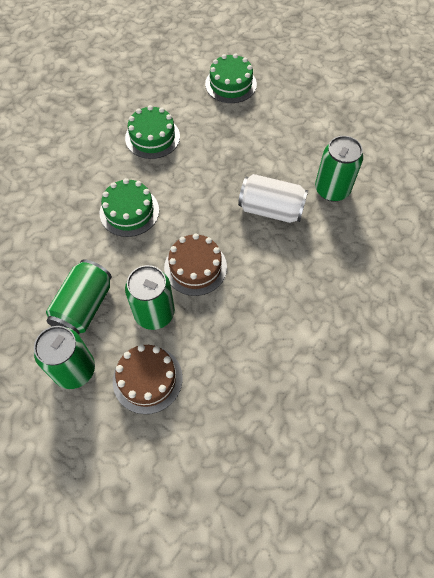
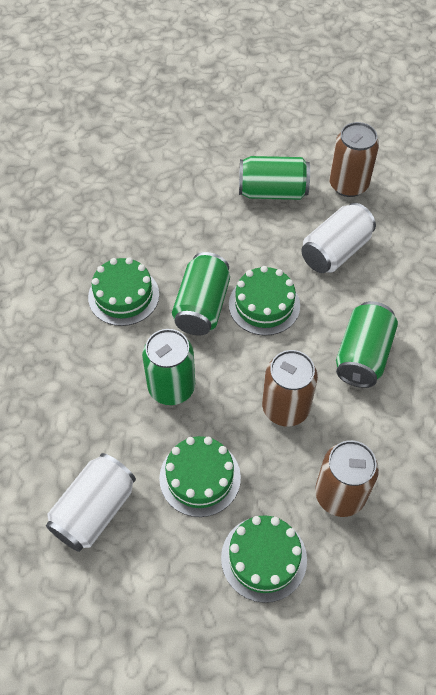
brown cake: [113,344,183,414] [164,233,227,296] = 2 -> none = 0
brown can: none = 0 -> [262,350,318,426] [315,440,379,517] [329,122,379,197] = 3
green cake: [100,178,159,237] [125,105,180,159] [205,53,257,103] = 3 -> [88,257,159,326] [159,436,241,517] [221,515,307,603] [229,266,300,336] = 4
white can: [238,174,308,223] = 1 -> [46,453,136,552] [301,203,376,273] = 2

